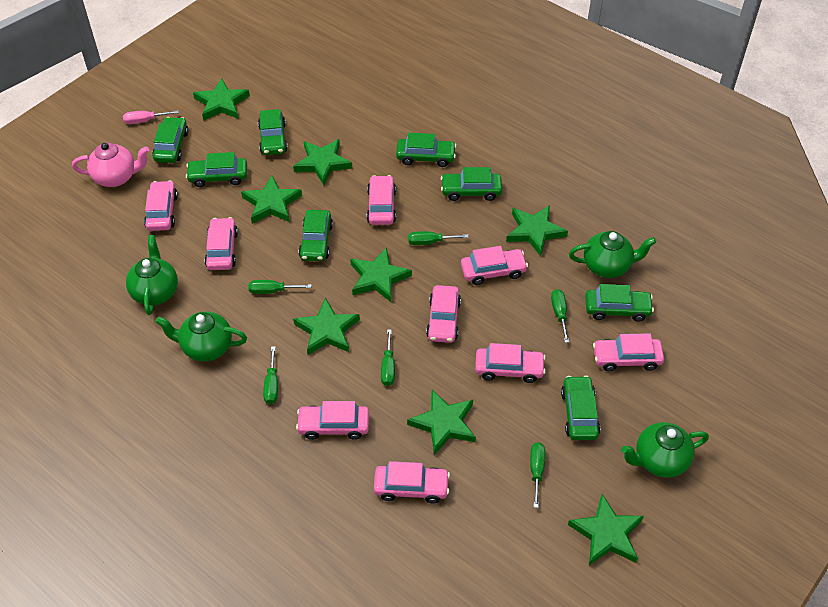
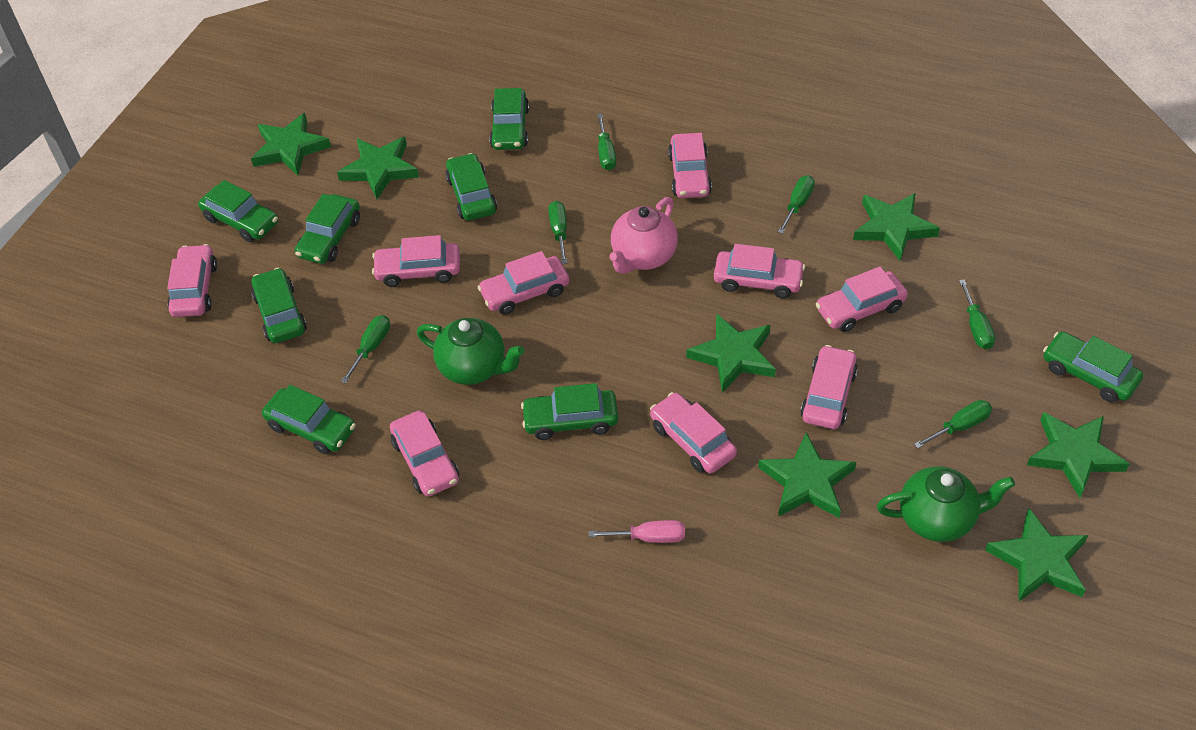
green star: [193,78,250,121] [241,176,302,224] [293,139,352,185] [293,298,360,355] [350,247,412,302] [407,390,476,455] [506,205,568,256] [568,494,644,565] = 8 -> [251,113,331,175] [337,137,419,199] [686,314,776,393] [758,432,856,518] [853,193,940,261] [985,508,1088,601] [1027,412,1130,498] = 7
green teapot: [126,235,178,315] [155,312,247,361] [569,231,656,278] [621,422,709,478] = 4 -> [417,318,524,385] [877,466,1015,542] = 2

